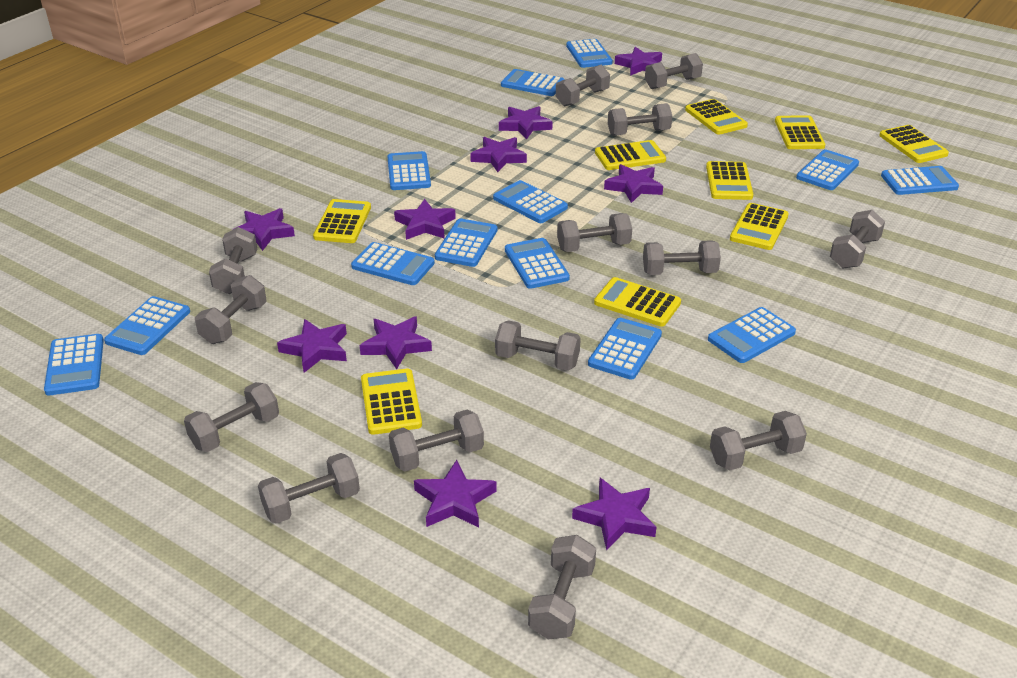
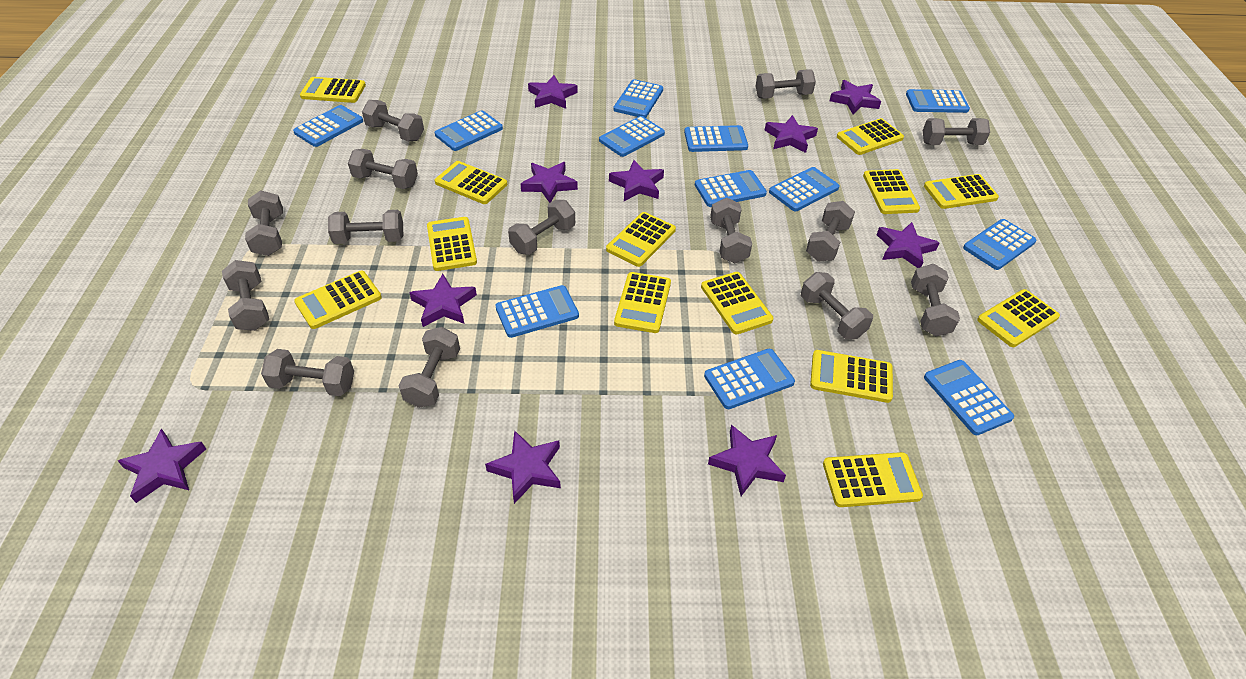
blue calculator: [44,334,104,395] [104,296,190,355] [351,242,435,285] [387,151,431,190] [435,218,498,267] [493,180,568,223] [501,69,565,96] [505,238,570,289] [566,39,613,68] [588,318,662,380] [708,307,796,363] [796,149,859,190] [881,166,959,195] = 13 -> [293,105,363,147] [435,110,503,151] [495,285,579,338] [599,116,665,157] [614,79,663,118] [684,125,748,152] [695,170,767,207] [704,349,795,409] [769,167,840,212] [906,89,970,113] [924,360,1014,435] [963,219,1037,270] = 12
yellow calculator: [313,199,371,243] [361,368,422,435] [594,277,681,327] [595,140,666,170] [685,99,748,135] [706,161,753,200] [730,203,789,250] [775,115,825,149] [879,125,949,163] = 9 -> [294,271,382,329] [300,77,366,103] [427,217,477,271] [435,161,507,204] [606,212,676,267] [614,272,671,333] [701,272,774,335] [810,350,893,403] [823,452,923,507] [837,118,904,155] [863,169,920,214] [924,174,999,209] [977,289,1060,347] = 13

